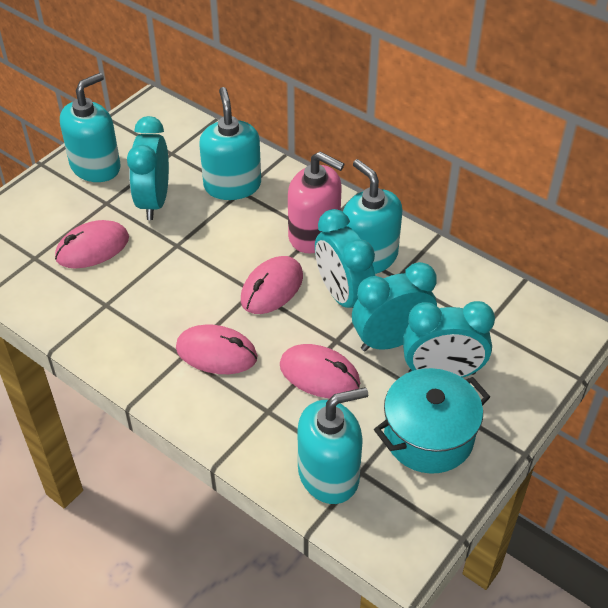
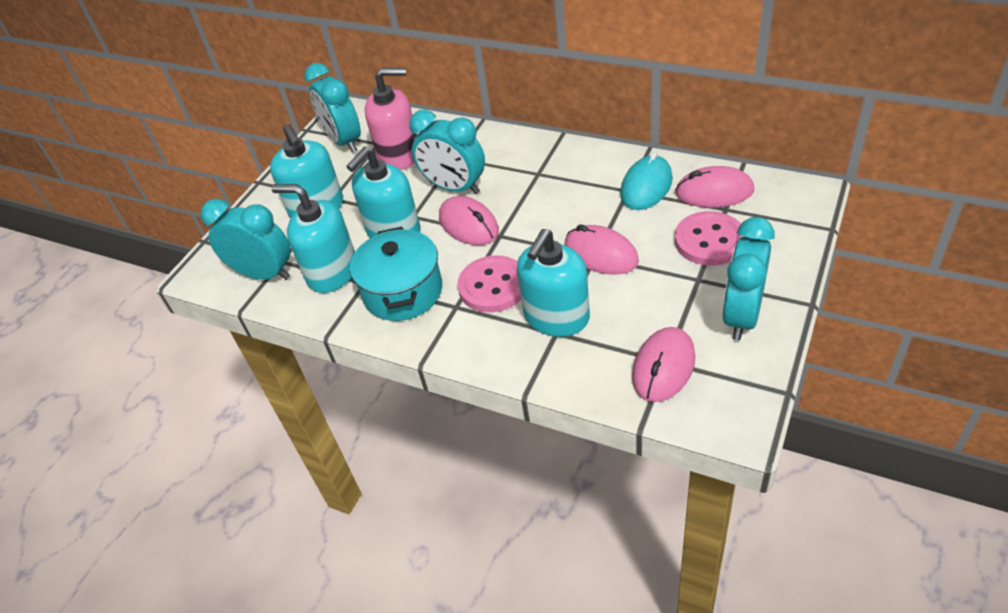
pink button: none = 0 -> [458,255,521,313] [675,211,744,266] = 2
turquoise mouse: none = 0 -> [620,152,673,210] = 1

